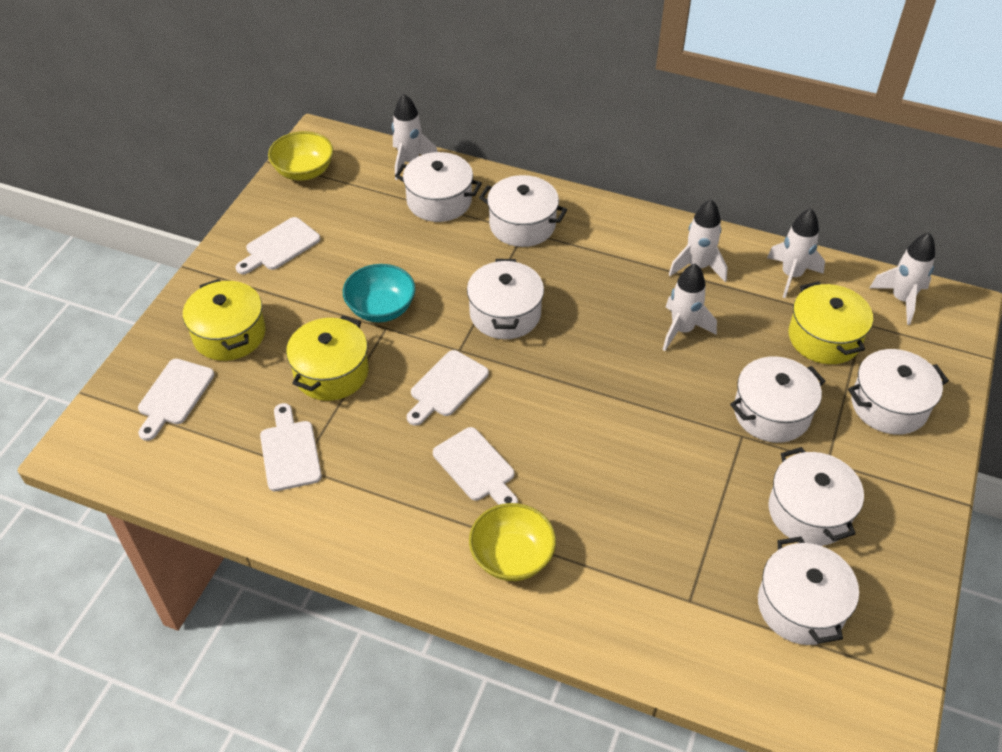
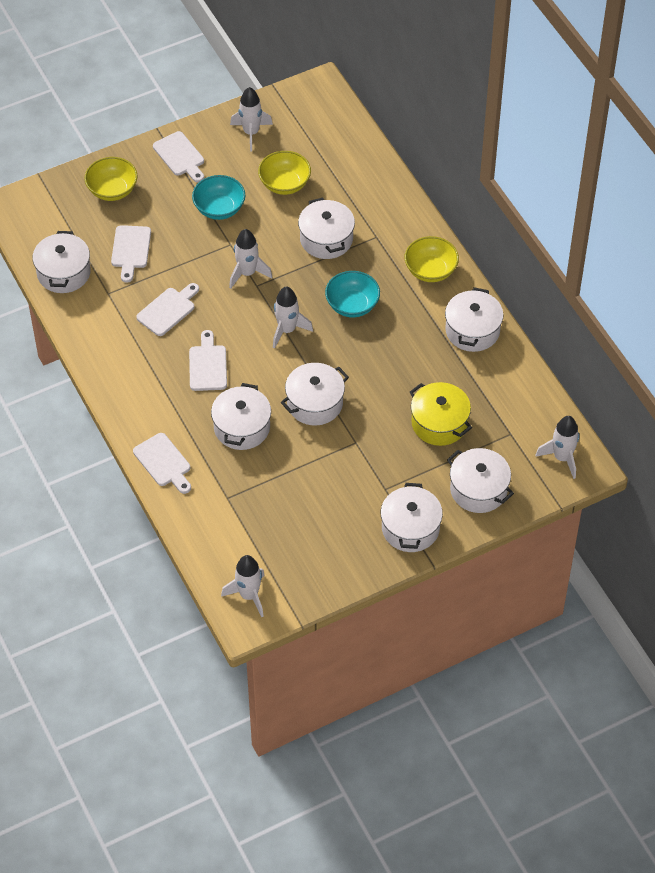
turquoise bowl: [343,264,416,322] = 1 -> [192,175,245,220] [325,271,380,317] = 2
yellow bowl: [268,131,333,181] [469,503,556,581] = 2 -> [84,157,137,201] [258,151,311,195] [405,236,459,282] = 3
yellow pot: [183,279,265,361] [286,315,368,401] [789,281,873,364] = 3 -> [410,382,472,446] = 1

